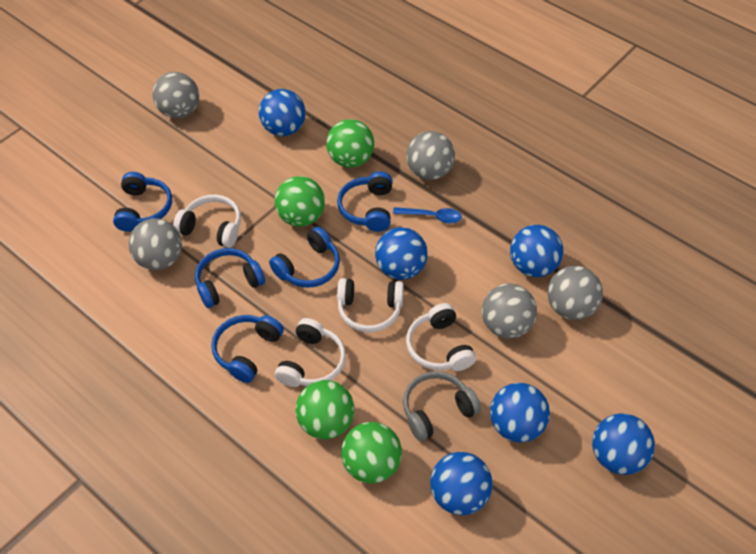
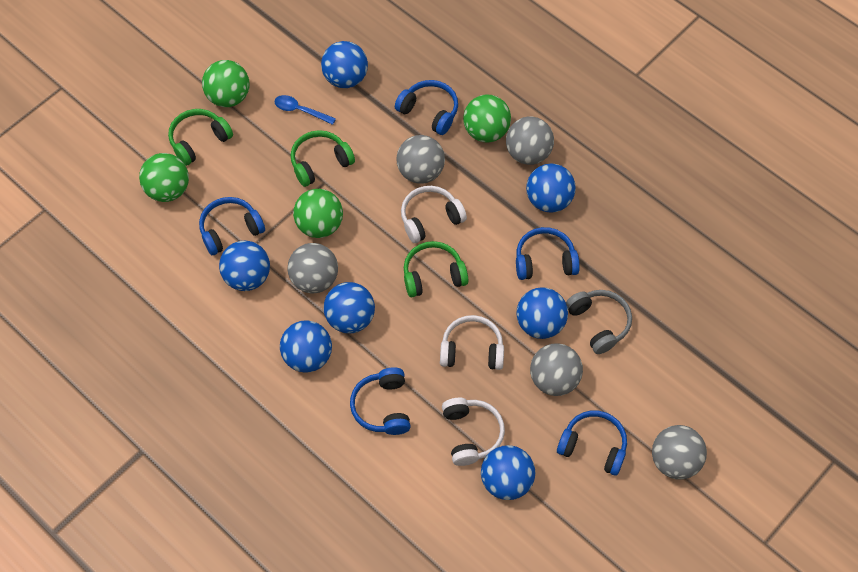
blue ball: [259,89,305,136] [375,227,428,280] [430,452,493,515] [490,383,550,442] [510,225,563,277] [592,413,655,475] = 6 -> [219,241,270,291] [280,320,332,373] [321,41,368,88] [324,282,375,333] [481,445,535,500] [516,287,568,339] [526,164,576,213] = 7
green headphones: none = 0 -> [168,109,233,166] [290,130,355,187] [404,241,468,297] = 3
white headphones: [173,195,241,248] [275,318,346,387] [337,278,404,332] [406,303,476,371] = 4 -> [401,186,467,243] [440,315,504,370] [442,398,505,466] = 3

